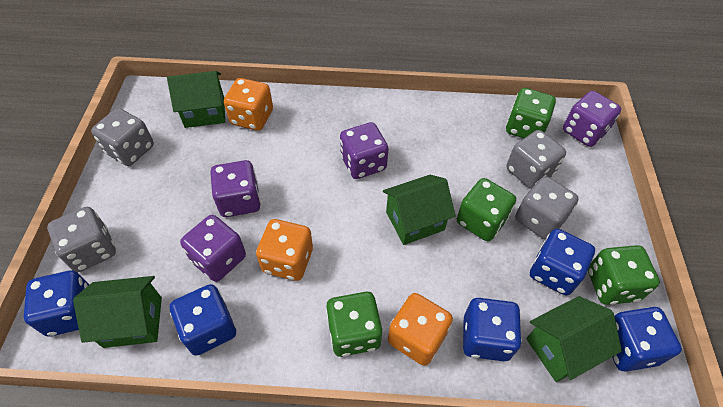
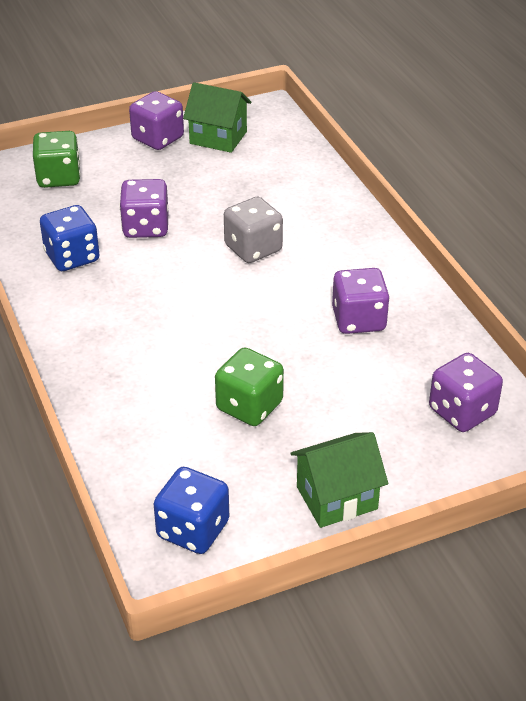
blue dice: [24,271,89,336] [170,284,236,356] [463,298,522,361] [530,229,595,295] [612,307,682,371] = 5 -> [40,205,100,271] [154,467,229,554] = 2
green dice: [326,292,382,357] [457,178,516,241] [506,88,556,138] [588,245,660,305] = 4 -> [33,131,81,188] [215,347,284,426] = 2
green house: [73,276,162,348] [167,71,225,128] [383,175,456,245] [526,296,622,382] = 4 -> [183,82,252,153] [291,432,388,528] = 2
grey dice: [47,207,116,272] [91,108,154,166] [506,130,566,189] [515,176,579,240] = 4 -> [224,197,283,263] = 1
orange dice: [224,78,273,131] [256,219,313,281] [388,293,453,366] = 3 -> none = 0

